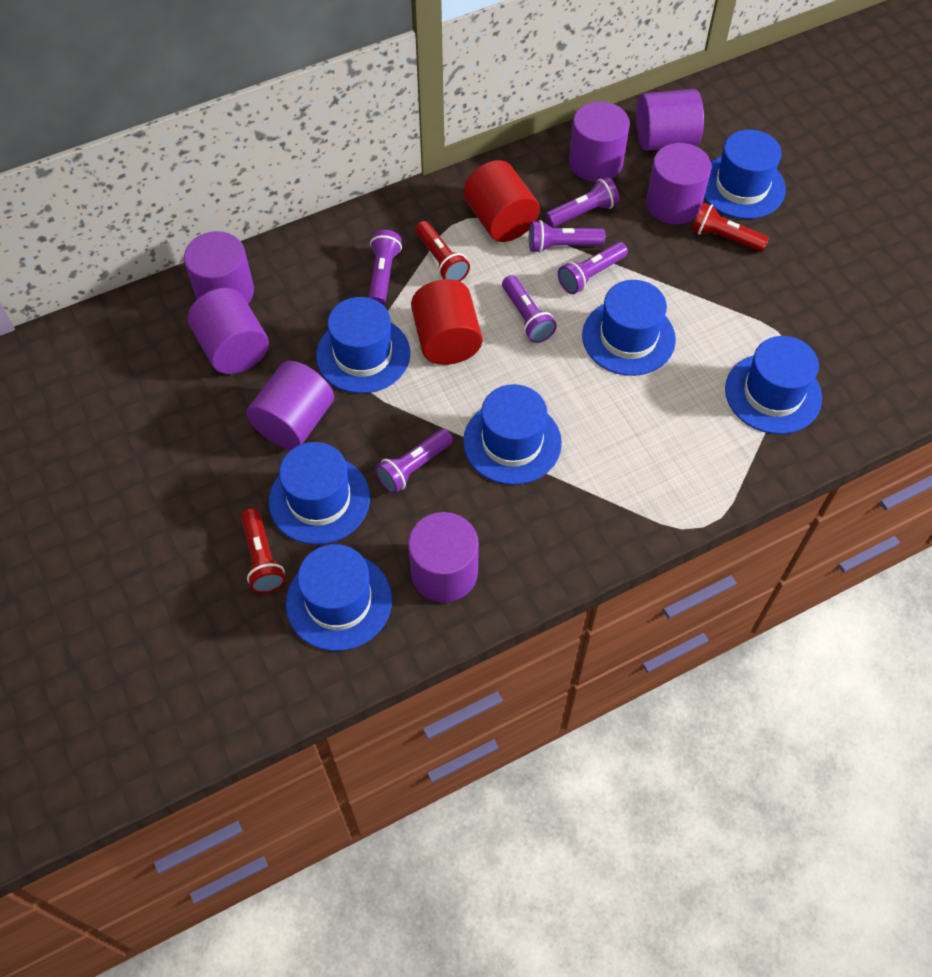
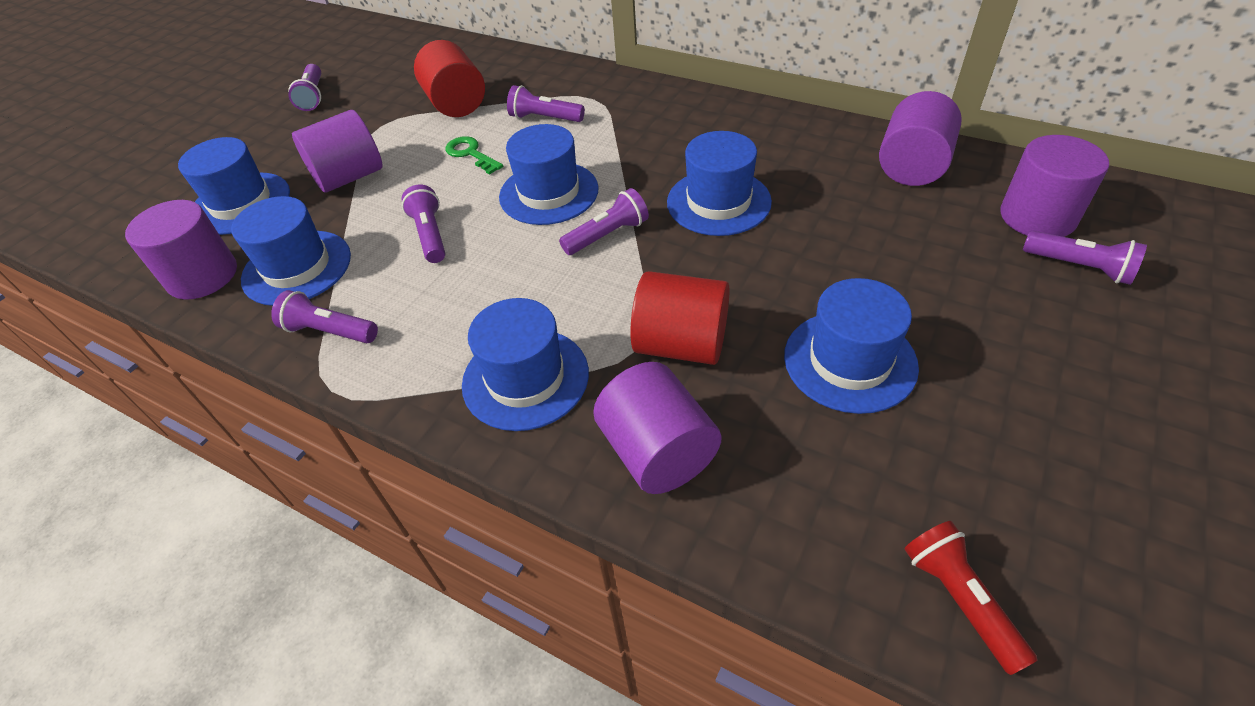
blue hat: [269,442,370,545] [286,544,392,651] [316,297,410,394] [463,384,562,485] [582,280,676,376] [704,129,786,219] [725,336,822,434] = 7 -> [178,137,290,235] [231,196,351,306] [462,298,589,431] [499,124,599,225] [667,131,772,236] [784,278,919,414] = 6
green key: none = 0 -> [445,136,503,174] = 1
purple cylinder: [184,231,254,304] [188,288,269,374] [247,361,334,450] [408,512,479,602] [569,101,630,182] [636,89,704,151] [646,143,712,224] = 7 -> [125,200,237,300] [292,110,382,193] [593,362,722,494] [879,91,962,186] [1000,135,1109,237] = 5
red flashlight: [241,508,285,593] [415,221,470,281] [692,203,769,252] = 3 -> [904,521,1038,675] = 1

